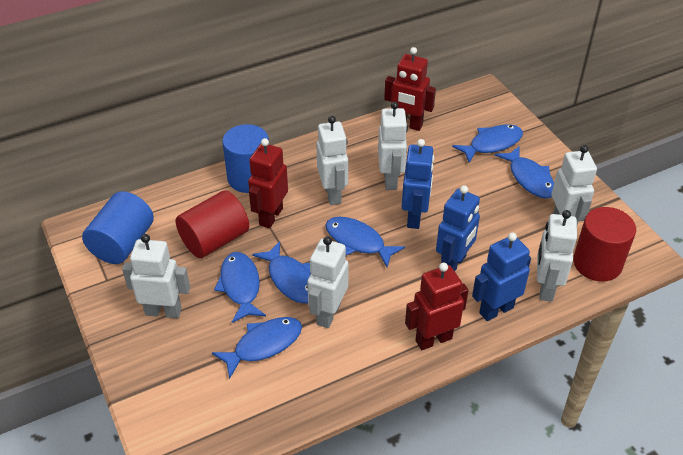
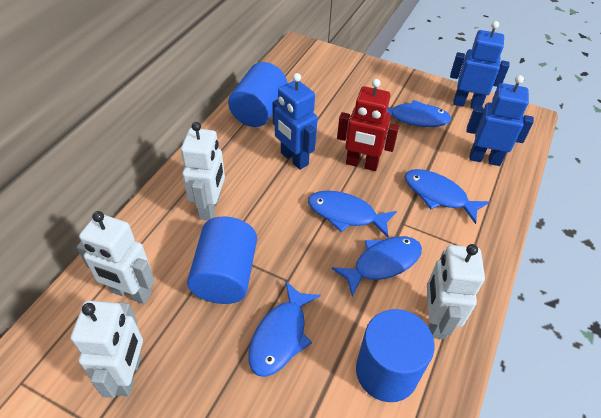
blue cylinder: [82,191,154,264] [222,124,269,193] = 2 -> [187,216,257,304] [228,62,288,127] [356,309,434,402] = 3
blue fish: [212,317,302,379] [214,252,266,323] [252,241,311,304] [325,217,405,267] [452,125,523,163] [495,146,554,198] = 6 -> [249,281,321,377] [308,191,397,237] [332,236,422,297] [387,100,451,127] [405,169,489,224] = 5
red cylinder: [176,190,249,258] [573,207,636,281] = 2 -> none = 0
red robot: [248,138,288,228] [384,47,436,131] [405,263,469,350] = 3 -> [337,79,399,171] = 1
white robot: [122,234,190,318] [307,236,349,328] [316,116,348,205] [378,102,408,190] [537,210,577,302] [552,145,597,224] = 6 -> [71,300,143,398] [77,211,155,304] [181,122,225,220] [427,244,485,339] = 4

